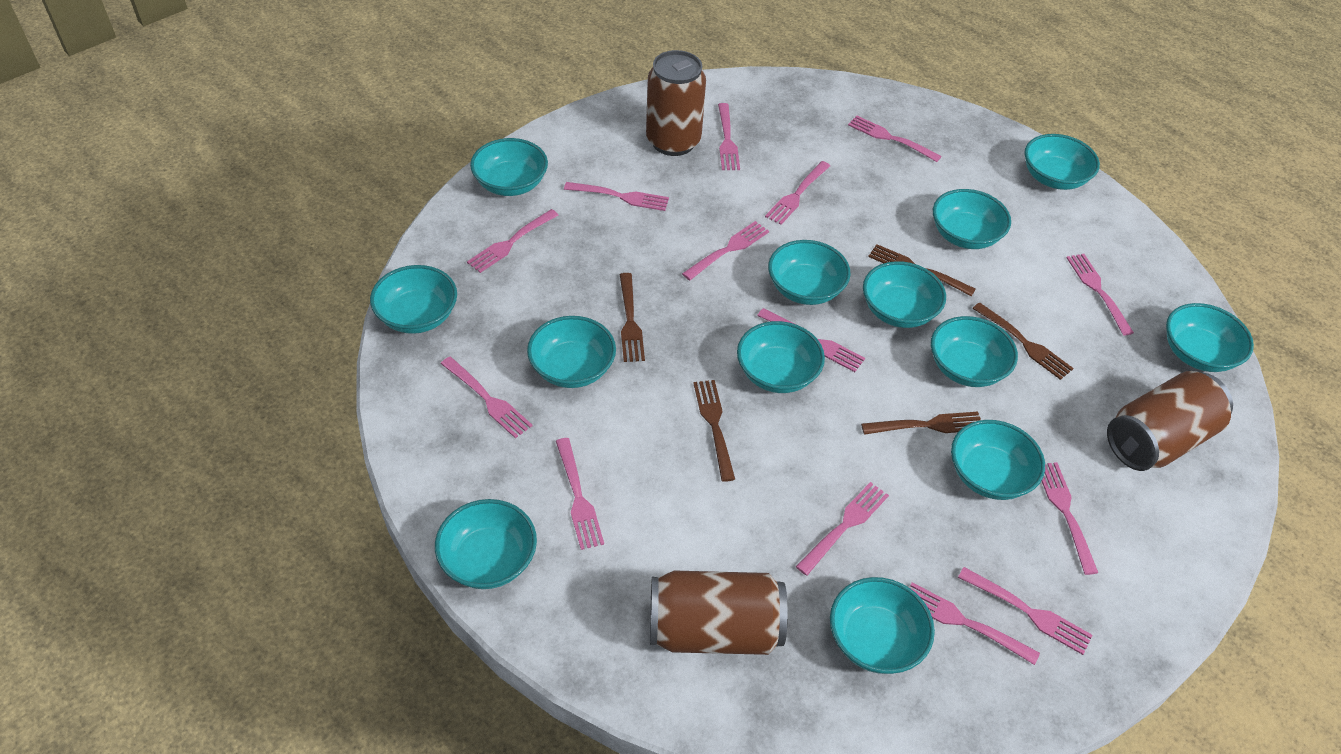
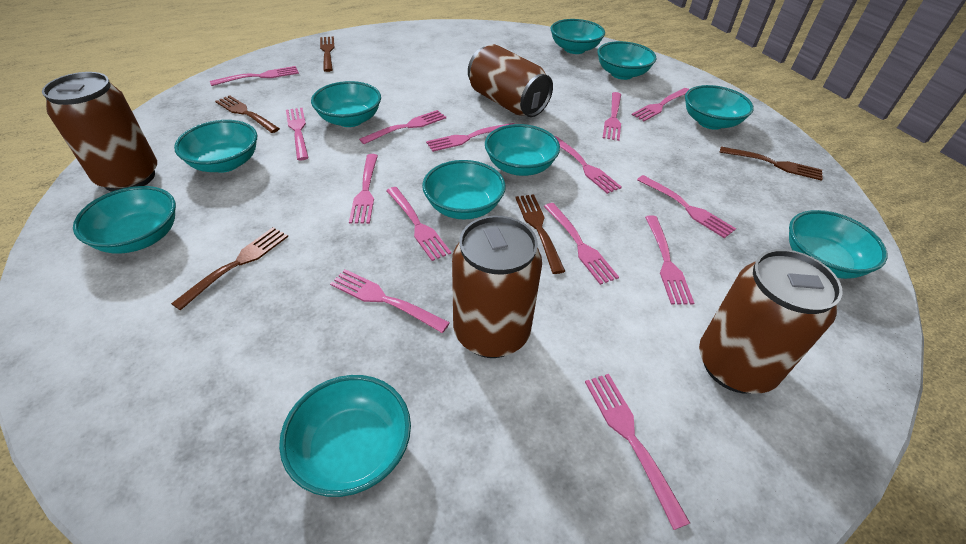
brown can: [646,50,706,156] [650,570,788,655] [1107,371,1233,471] = 3 -> [42,72,157,192] [452,216,542,358] [468,44,553,117] [699,249,843,393] = 4
turquoise bowl: [370,265,457,334] [435,499,537,589] [470,138,548,196] [527,316,616,388] [737,321,825,393] [768,240,851,305] [830,577,935,674] [863,261,946,328] [931,316,1018,387] [933,189,1011,249] [951,420,1045,500] [1024,134,1100,190] [1166,303,1254,372] = 13 -> [73,186,176,254] [174,120,257,173] [279,375,411,497] [311,81,381,127] [422,160,506,220] [485,124,560,176] [551,19,605,54] [597,41,657,80] [685,85,754,130] [789,210,887,279] = 10

